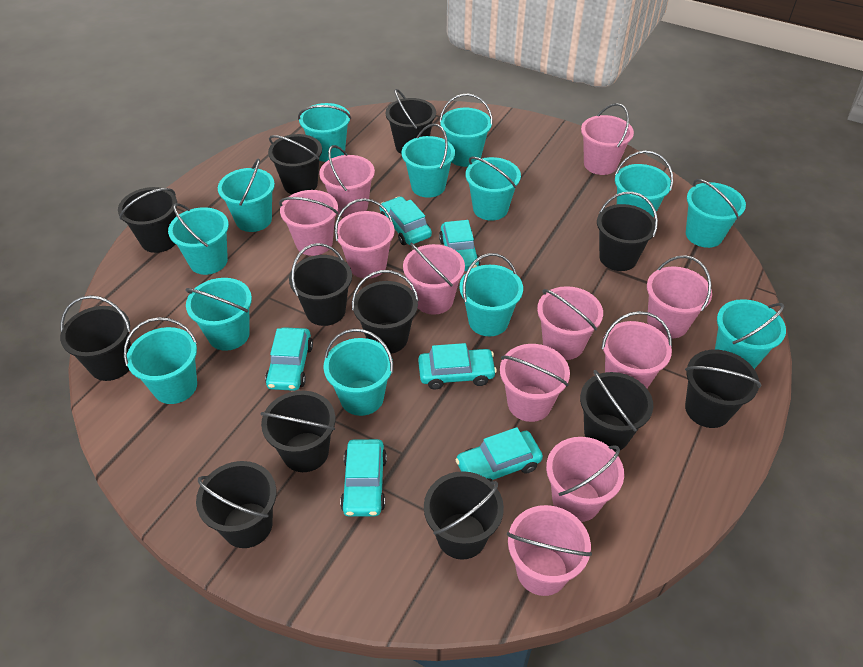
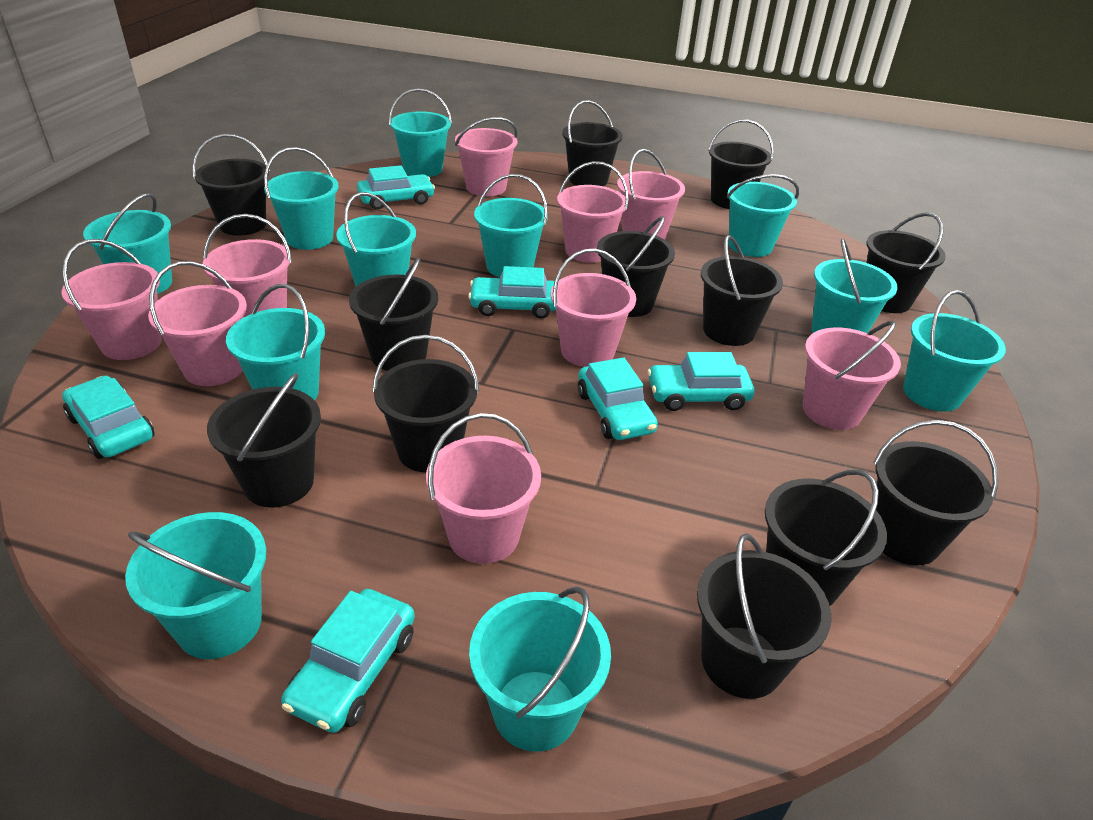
pink bucket: [279,190,338,256] [319,145,375,217] [335,198,395,279] [403,243,465,315] [500,344,570,422] [507,505,592,596] [537,286,603,360] [546,437,624,522] [581,103,634,175] [601,311,672,388] [647,255,712,339] = 11 -> [61,239,162,360] [148,261,247,386] [203,214,292,318] [426,413,541,564] [455,117,518,196] [551,249,636,367] [557,161,629,263] [617,149,685,240] [802,321,901,430] = 9
turquoise bucket: [124,317,197,404] [168,203,229,275] [186,278,252,351] [218,159,275,232] [298,103,351,162] [324,329,393,416] [401,123,455,198] [439,94,493,167] [460,253,523,336] [466,157,521,221] [615,151,673,218] [686,179,746,248] [715,299,786,369] = 13 -> [83,193,172,294] [125,512,266,659] [226,284,325,400] [264,147,339,250] [336,192,416,286] [389,88,452,177] [469,586,611,752] [474,174,548,278] [727,174,799,257] [811,239,898,333] [903,290,1006,412] = 11

